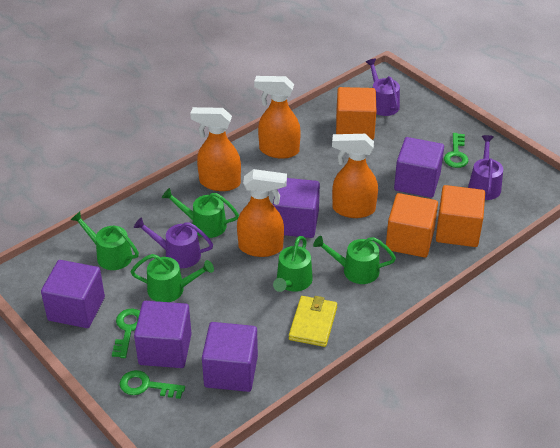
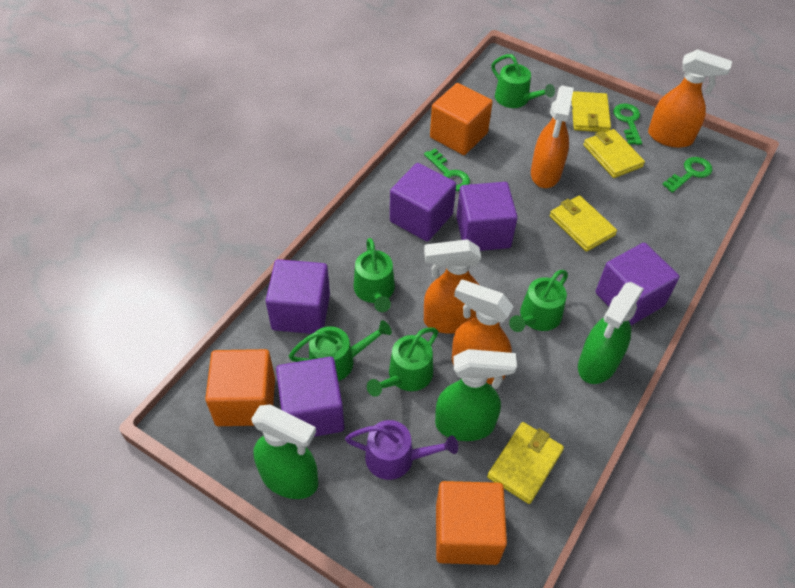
green spray bottle: none = 0 -> [251,405,318,499] [435,349,517,441] [578,282,644,384] = 3
purple watering can: [134,217,213,268] [366,58,400,116] [468,135,503,200] = 3 -> [345,420,458,480] = 1
yellow wallet: [289,296,337,347] = 1 -> [487,422,564,504] [550,195,617,252] [572,91,611,132] [583,129,645,178] = 4

